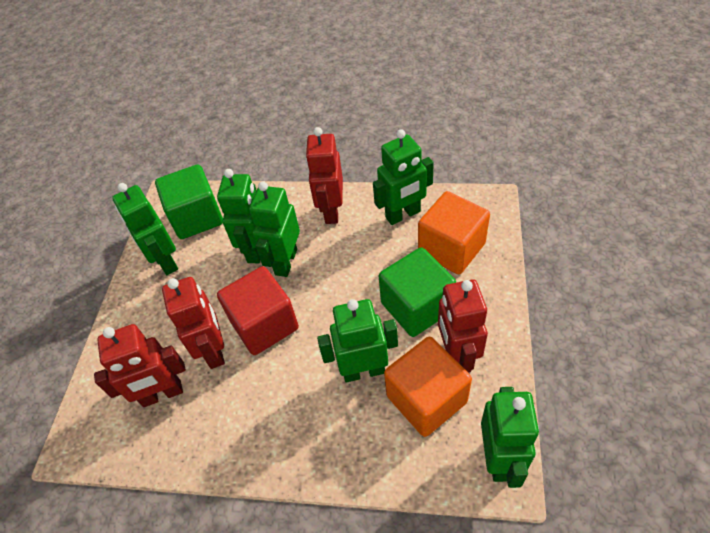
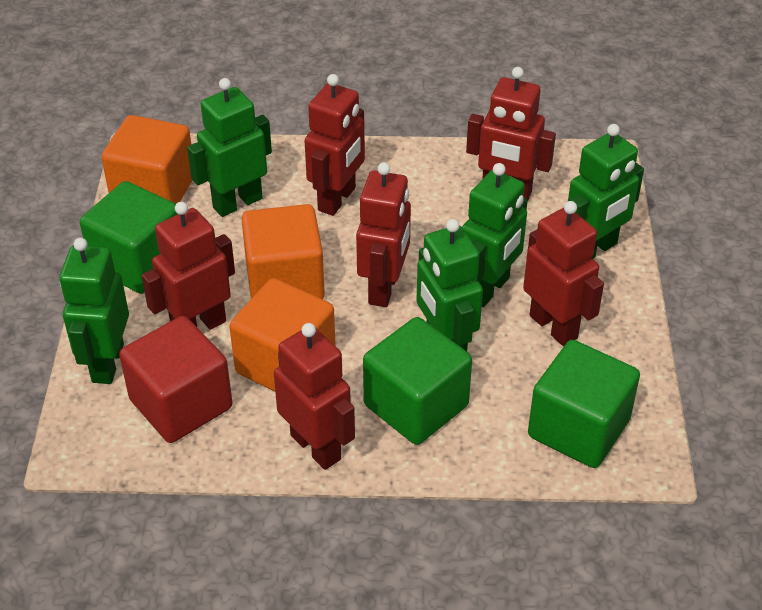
green cube: [155,164,223,239] [379,248,456,337] = 2 -> [80,181,177,294] [363,317,472,445] [528,340,640,468] = 3
green robot: [112,183,178,275] [217,169,261,263] [249,181,300,277] [317,299,398,382] [373,129,434,225] [481,387,539,488] = 6 -> [59,238,129,384] [187,78,272,217] [416,219,483,351] [462,163,528,307] [568,124,644,259] = 5
orange cube: [384,337,472,437] [418,191,490,274] = 2 -> [101,115,193,204] [229,278,336,391] [241,204,325,299] = 3
red robot: [94,324,186,407] [162,277,225,369] [305,127,343,224] [438,279,488,372] = 4 -> [142,202,235,330] [274,323,355,470] [305,74,365,216] [356,162,411,307] [466,67,556,202] [523,201,604,346] = 6

